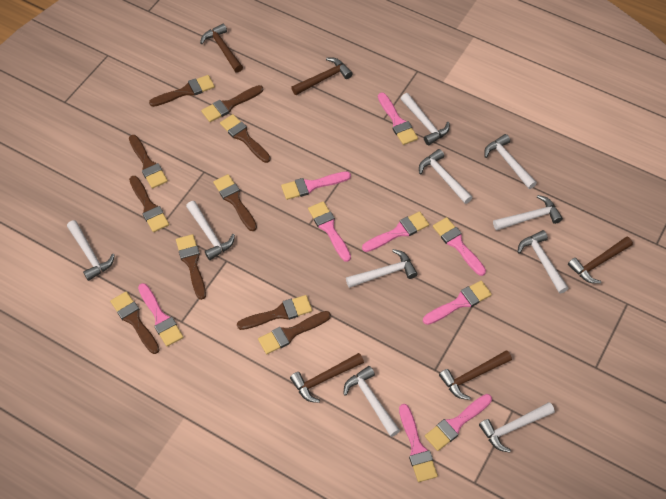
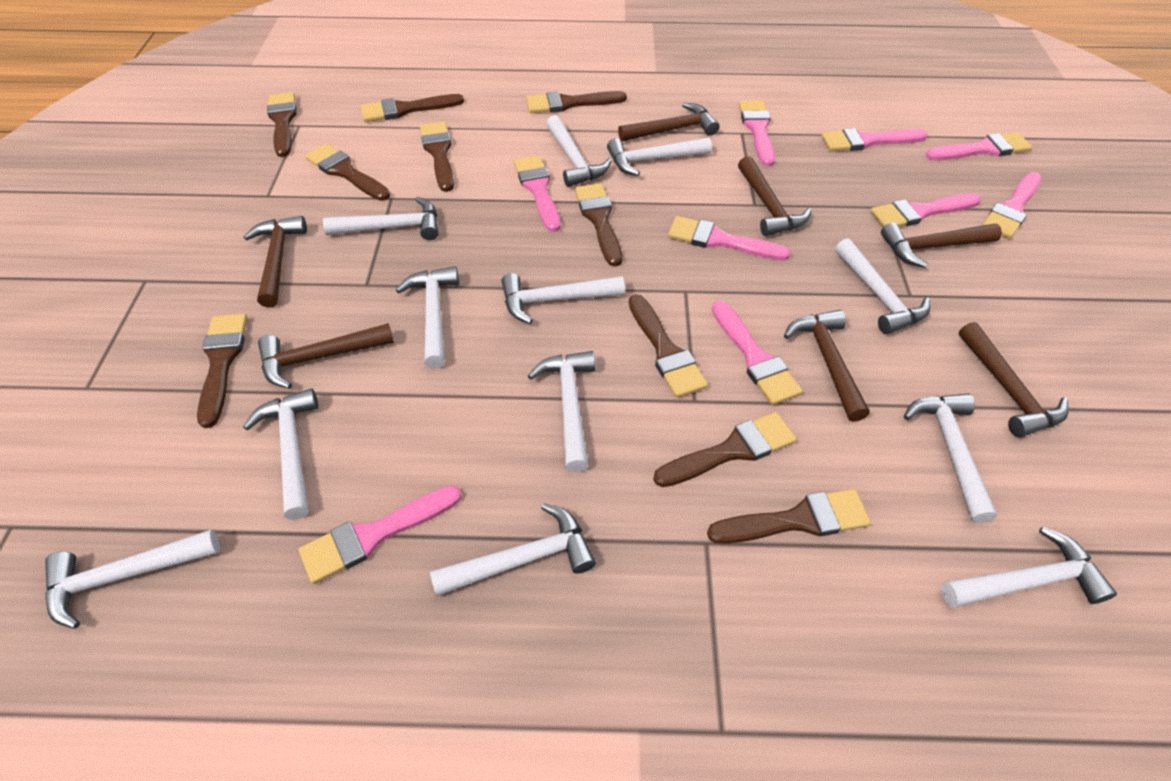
brown hammer: [200,24,243,73] [290,353,364,403] [291,58,353,95] [439,350,512,400] [568,237,633,284] = 5 -> [243,216,307,308] [258,323,394,389] [618,103,719,141] [738,156,811,236] [784,310,870,421] [881,222,1002,268] [958,322,1069,437] = 7
white hammer: [67,220,115,281] [186,201,235,260] [343,366,400,437] [346,249,418,288] [400,93,450,145] [419,149,473,204] [479,402,555,453] [484,134,537,189] [493,195,563,231] [518,230,569,294] = 10 -> [45,529,220,629] [243,388,318,520] [323,197,438,240] [396,266,459,369] [430,503,596,596] [501,273,625,324] [528,351,595,472] [546,115,611,187] [607,138,712,176] [835,238,930,334] [904,394,997,523] [941,527,1117,608] = 12

